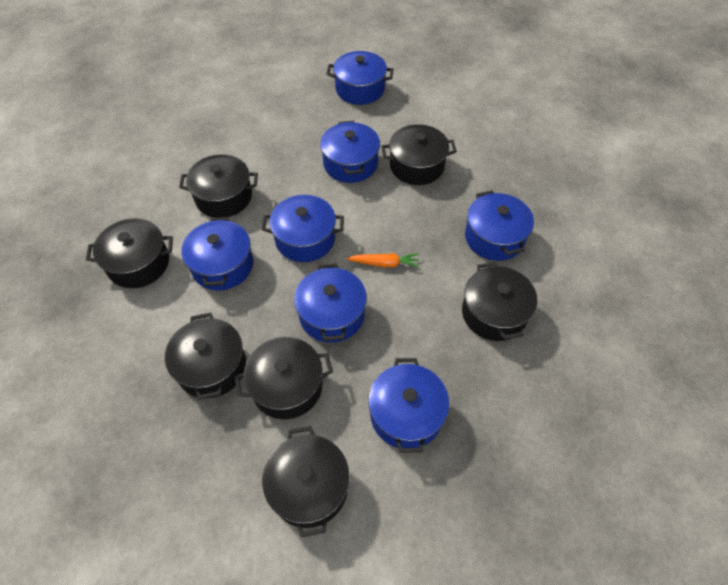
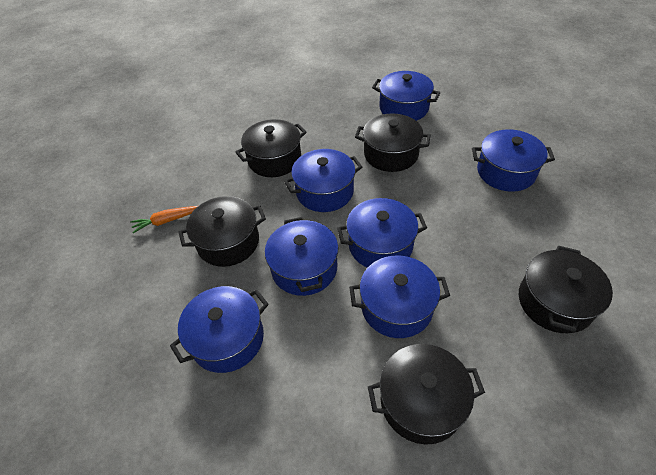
black pot: [86,218,173,288] [165,313,246,400] [179,154,258,218] [234,337,333,419] [262,426,350,537] [381,124,457,185] [462,262,537,341] = 7 -> [179,196,266,267] [235,119,307,177] [355,114,431,172] [368,344,485,445] [519,246,613,333] = 5

